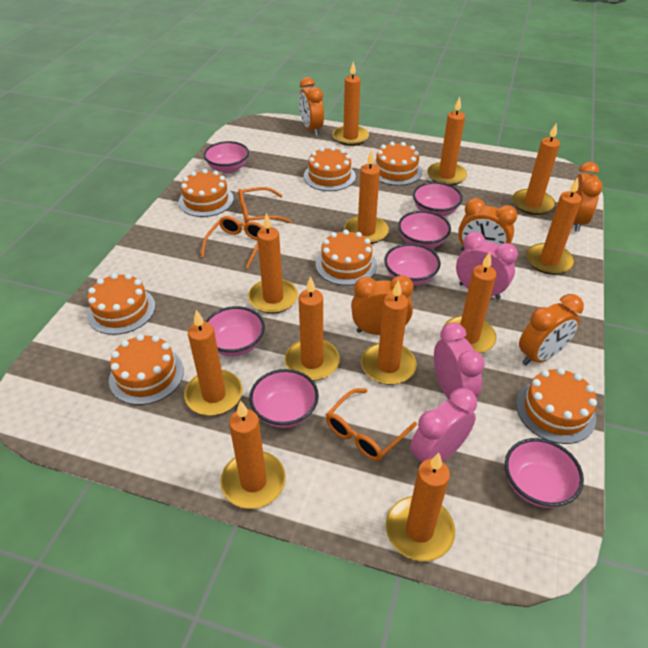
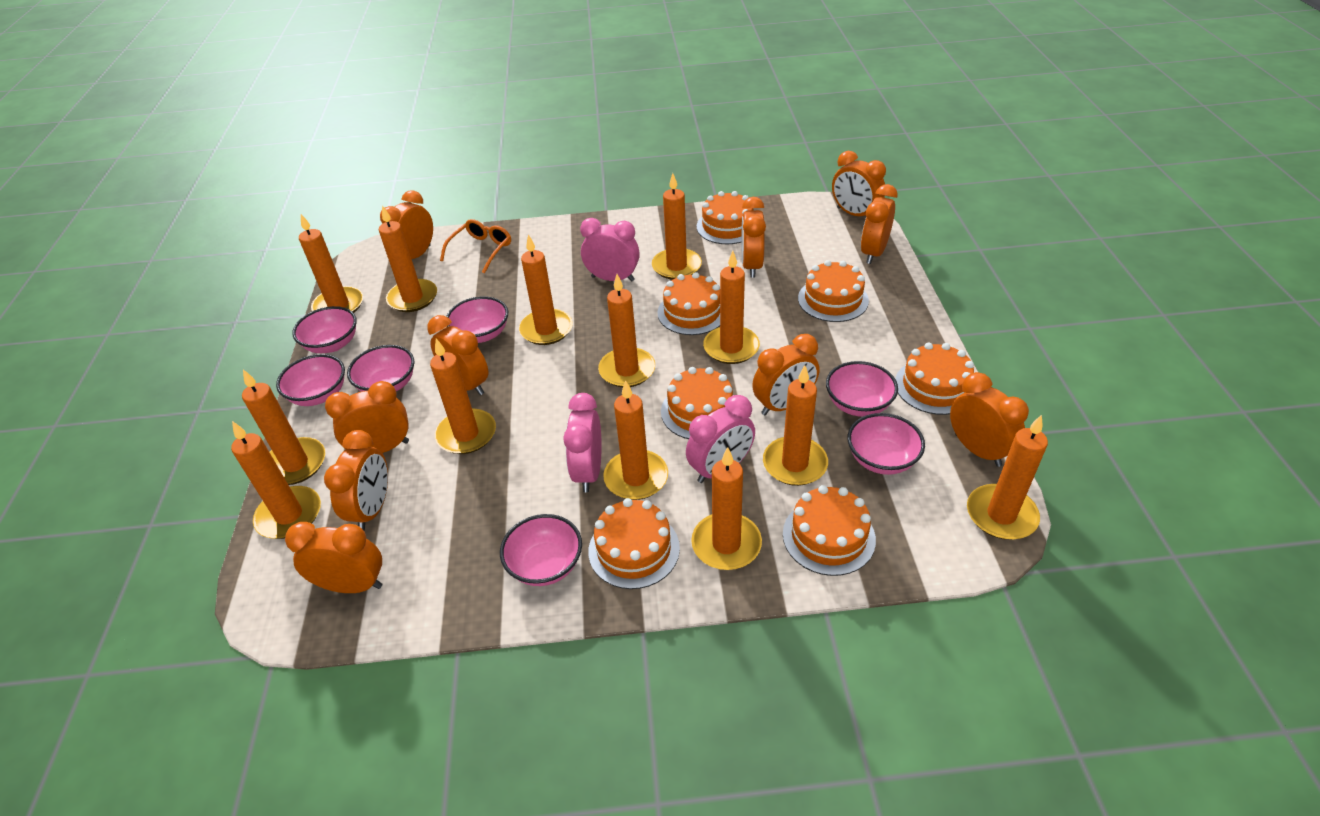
orange candle: [184,310,242,416] [220,400,286,509] [248,213,298,314] [285,276,340,381] [333,62,369,146] [344,149,389,244] [361,280,417,385] [386,453,455,561] [427,97,467,186] [444,252,496,354] [512,123,560,215] [526,178,582,275] = 12 -> [231,421,321,539] [242,370,325,485] [299,214,363,313] [379,206,437,312] [430,338,496,454] [519,235,573,345] [598,274,655,387] [603,380,668,500] [652,173,702,280] [691,447,762,570] [703,251,760,364] [763,365,828,486] [967,415,1048,540] = 13
orange clock: [299,77,324,136] [351,275,413,335] [458,198,517,251] [519,294,584,365] [573,162,603,232] = 5 -> [285,522,382,593] [324,430,388,531] [325,381,409,453] [380,190,433,259] [427,315,488,395] [742,197,766,278] [752,334,819,415] [832,151,886,216] [861,184,898,264] [950,372,1029,467] = 10
orange glasses: [201,216,264,269] [238,187,291,224] [326,388,417,461] = 3 -> [440,219,511,274] = 1

